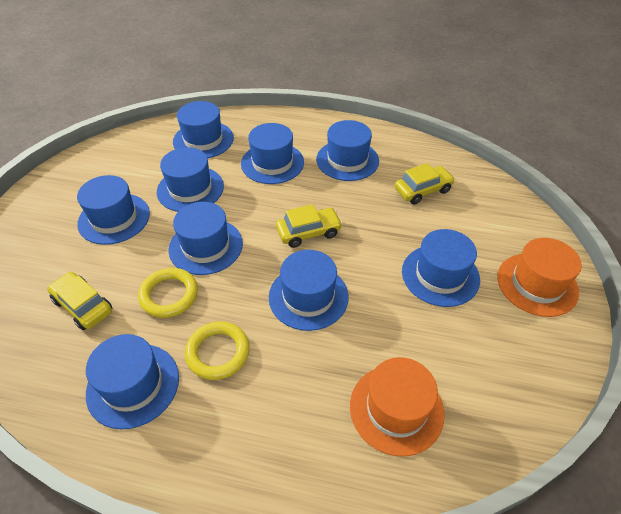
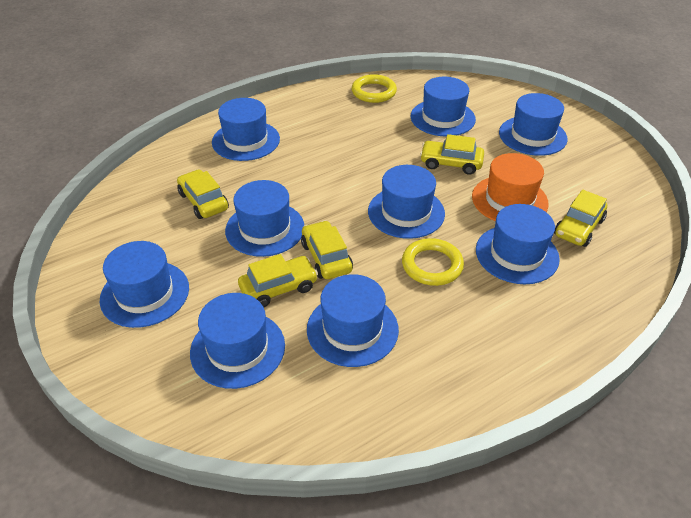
orange hat: [350,357,445,457] [497,238,582,317] = 2 -> [472,153,549,221] = 1
yellow car: [47,272,112,330] [276,204,343,248] [395,163,455,205] = 3 -> [177,170,229,219] [238,254,318,307] [301,220,353,279] [420,134,484,175] [554,190,607,247] = 5

